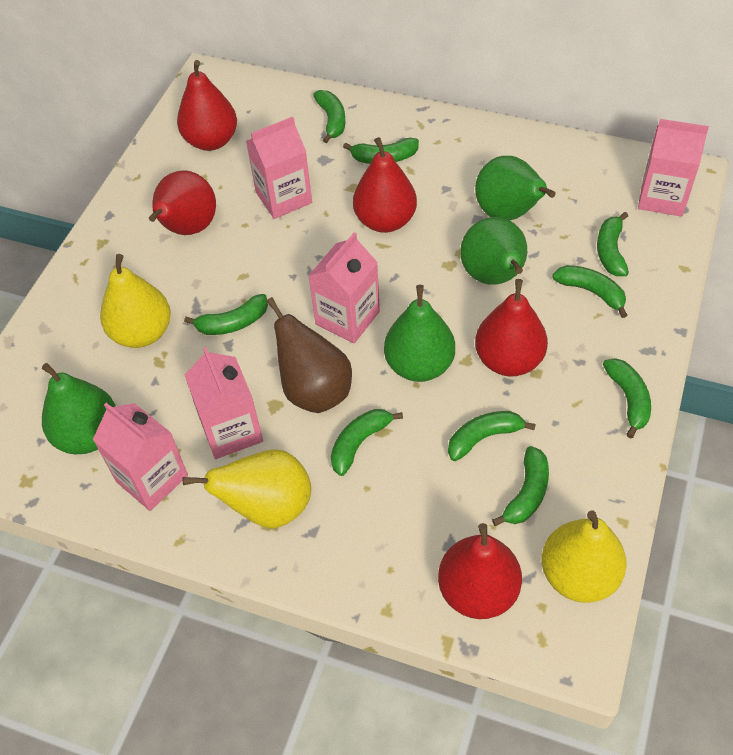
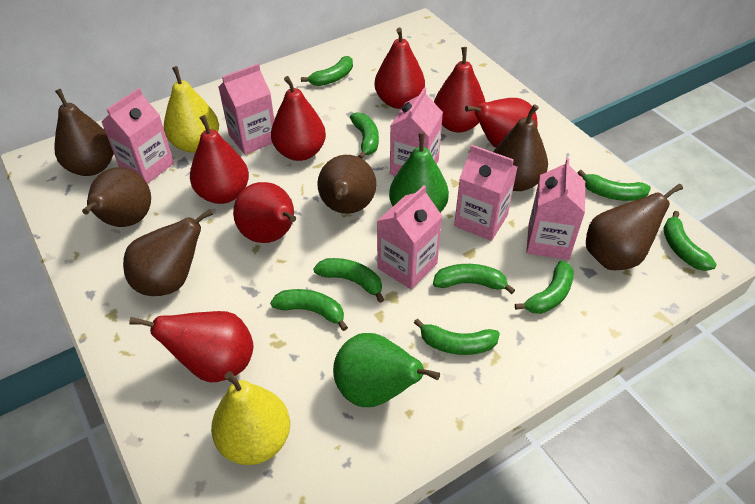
brown pear: [267,297,352,413] = 1 -> [54,89,113,176] [82,167,151,227] [123,209,213,296] [317,155,376,214] [494,104,548,191] [586,184,683,270] = 6
green pear: [42,363,116,454] [384,285,455,382] [460,217,527,285] [475,156,556,220] = 4 -> [333,333,440,407] [389,132,449,213] = 2
pink carton: [93,403,188,511] [185,347,263,459] [246,117,312,219] [308,232,380,343] [638,119,709,217] = 5 -> [101,88,174,184] [219,64,274,155] [377,185,442,289] [390,87,443,176] [454,145,517,241] [526,158,585,260] = 6
red pear: [149,170,216,235] [177,60,237,151] [353,137,417,233] [438,523,522,619] [475,279,548,377] = 5 -> [129,311,253,382] [190,115,249,204] [233,182,296,243] [271,76,326,161] [375,28,425,109] [434,47,485,133] [465,98,538,148] = 7
yellow pear: [100,254,171,348] [183,449,311,528] [542,511,627,603] = 3 -> [164,66,219,153] [211,371,290,465] = 2

